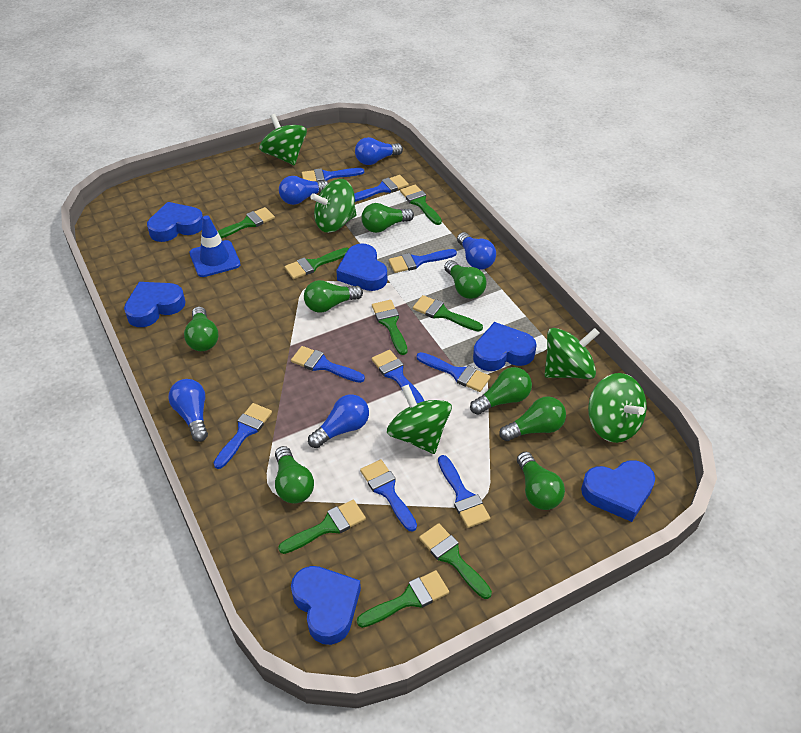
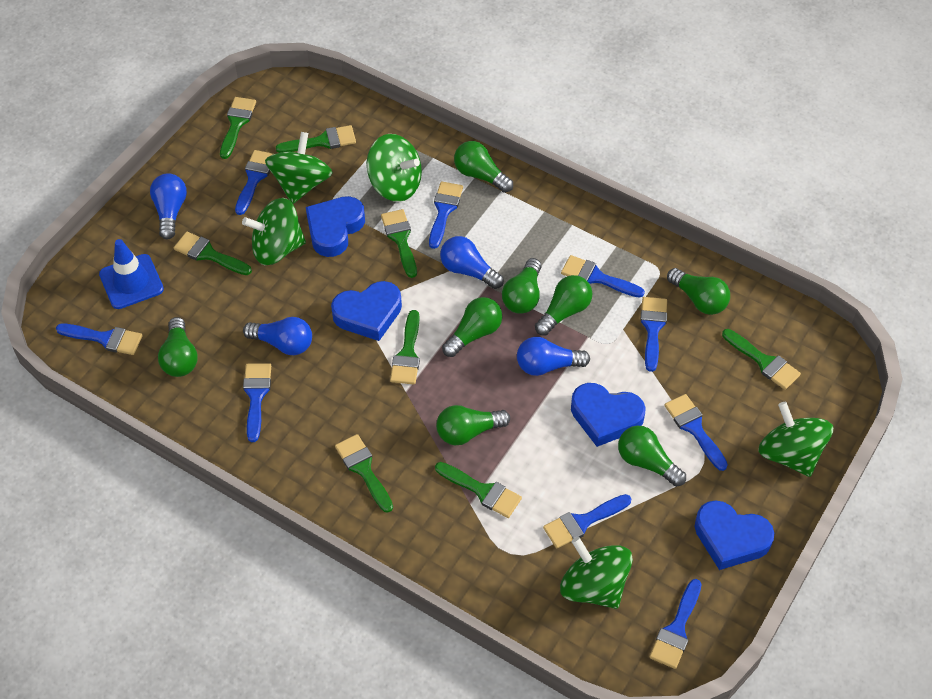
blue heart: [124,282,185,327] [147,202,203,242] [291,566,361,645] [336,243,387,291] [473,322,537,371] [581,460,655,522] = 6 -> [306,196,365,257] [331,281,402,341] [571,383,646,447] [695,500,774,570] = 4
blue light bulb: [168,379,208,442] [279,176,328,205] [308,394,369,448] [355,137,403,165] [457,232,496,270] = 5 -> [150,173,187,239] [243,317,312,355] [440,236,504,289] [517,337,590,376] = 4

